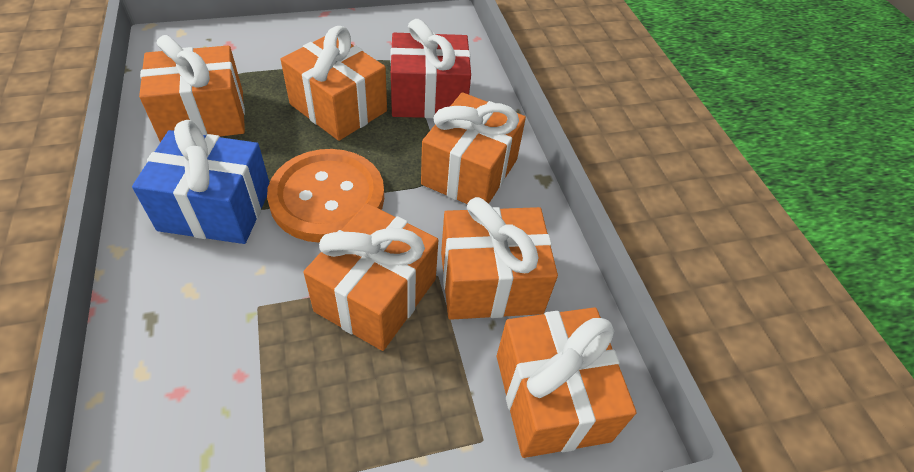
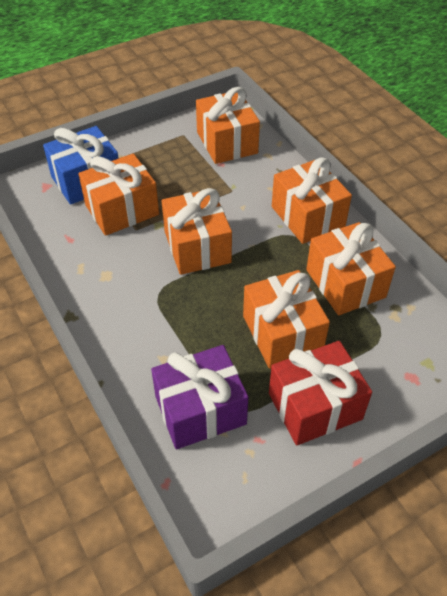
orange button: [267,149,384,243] = 1 -> none = 0
purple gift: none = 0 -> [151,345,248,449] = 1

